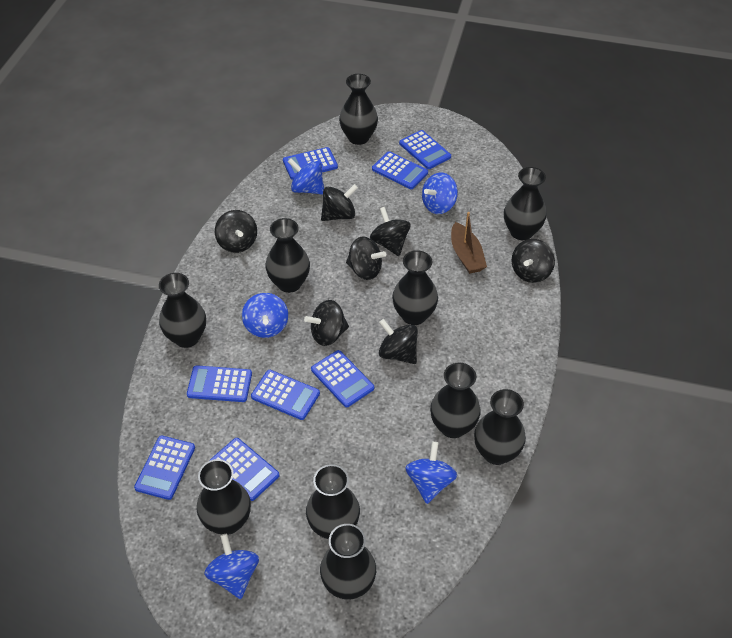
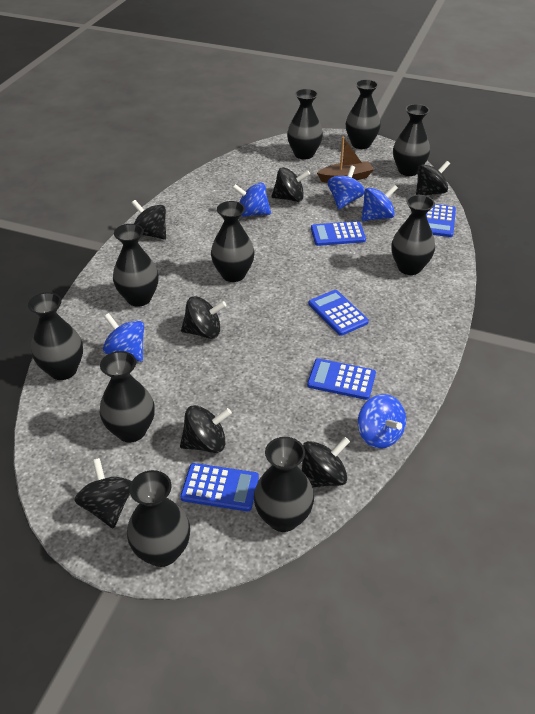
blue calculator: [134,435,195,500] [187,365,252,402] [209,438,280,501] [251,370,320,420] [283,147,338,180] [311,350,374,407] [372,151,428,189] [399,130,451,169] = 8 -> [180,463,259,511] [307,358,376,400] [309,290,369,336] [311,221,366,246] [426,204,456,237] = 5

